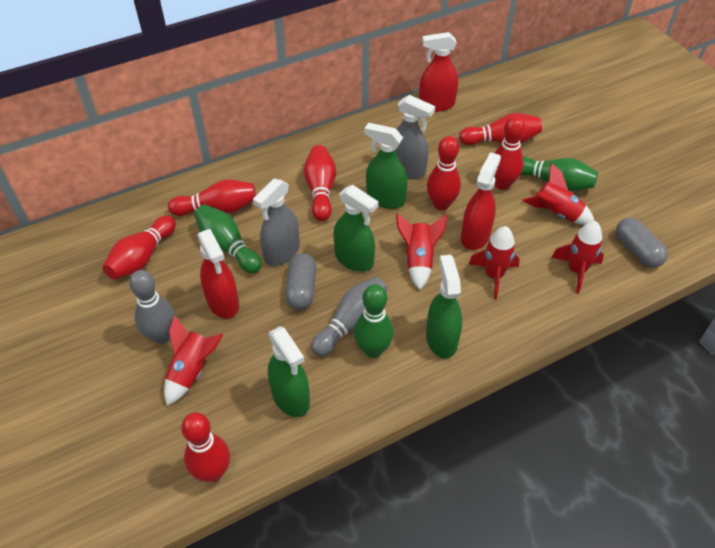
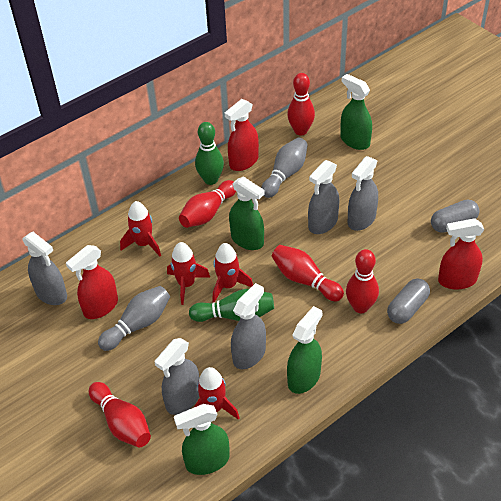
green bowling pin: [194,205,262,274] [354,284,394,358] [520,156,598,191] = 3 -> [189,289,274,322] [195,122,224,185] = 2
grey spray bottle: [253,178,300,266] [395,95,435,179] = 2 -> [23,232,67,305] [155,338,199,415] [231,283,266,369] [308,160,339,234] [348,156,378,231] = 5
red bowling pin: [103,216,176,279] [168,180,256,216] [181,413,230,482] [304,145,336,221] [427,136,461,211] [459,113,542,145] [494,116,525,190] = 7 -> [89,382,151,448] [179,180,236,228] [272,245,344,301] [287,73,315,135] [346,249,379,313] = 5
red rocket: [164,315,224,406] [396,213,447,290] [468,226,520,299] [522,163,594,225] [551,221,604,294] = 5 -> [120,201,161,256] [167,242,210,305] [194,367,239,420] [213,243,253,302] = 4

